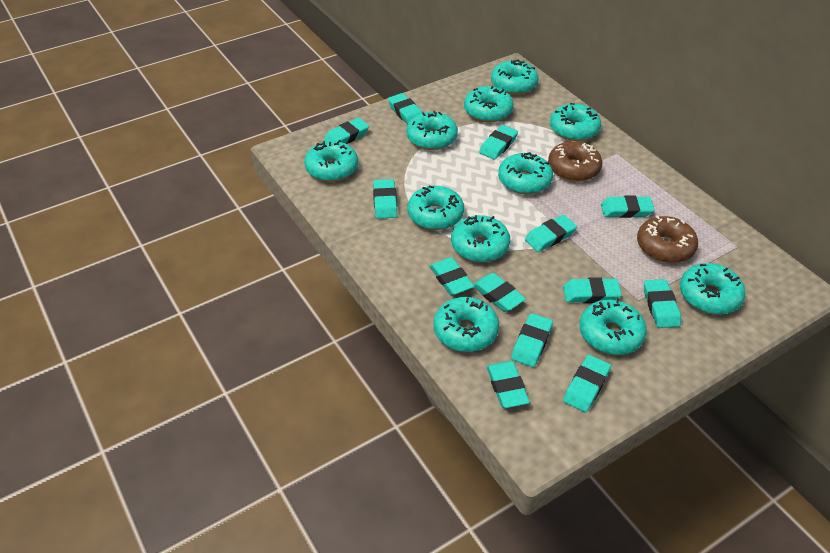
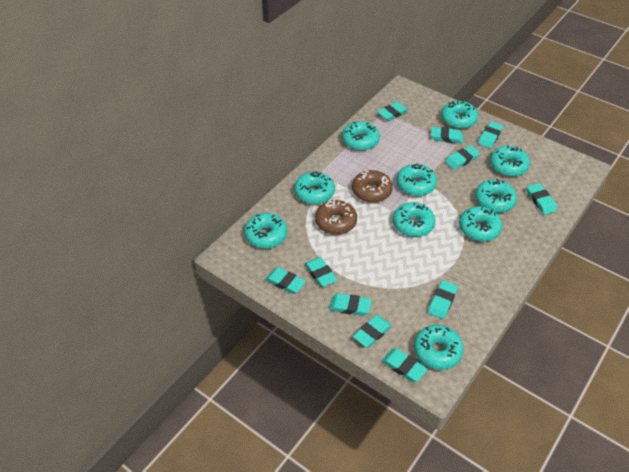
turquoise donut: [304,140,358,182] [406,111,458,150] [407,186,464,230] [434,297,499,352] [451,215,510,262] [464,86,513,122] [491,60,538,95] [498,152,553,194] [550,103,601,141] [580,299,647,355] [680,263,746,315] = 11 -> [244,213,287,249] [294,171,335,204] [342,121,380,151] [393,202,435,237] [396,163,437,196] [414,325,464,370] [441,100,478,129] [459,206,503,241] [475,179,517,213] [490,146,530,177] = 10
turquoise eraser: [324,118,369,144] [373,179,397,219] [388,93,423,124] [429,257,474,295] [473,273,526,312] [479,125,518,160] [486,361,530,408] [511,313,553,367] [525,215,577,252] [563,277,622,303] [563,355,611,413] [601,196,654,218] [644,279,681,328] = 13 -> [265,267,306,294] [305,257,337,287] [329,293,372,316] [353,315,392,347] [377,102,409,121] [382,348,427,382] [428,280,458,319] [431,127,463,144] [445,145,480,170] [478,121,503,148] [527,183,557,215] = 11

